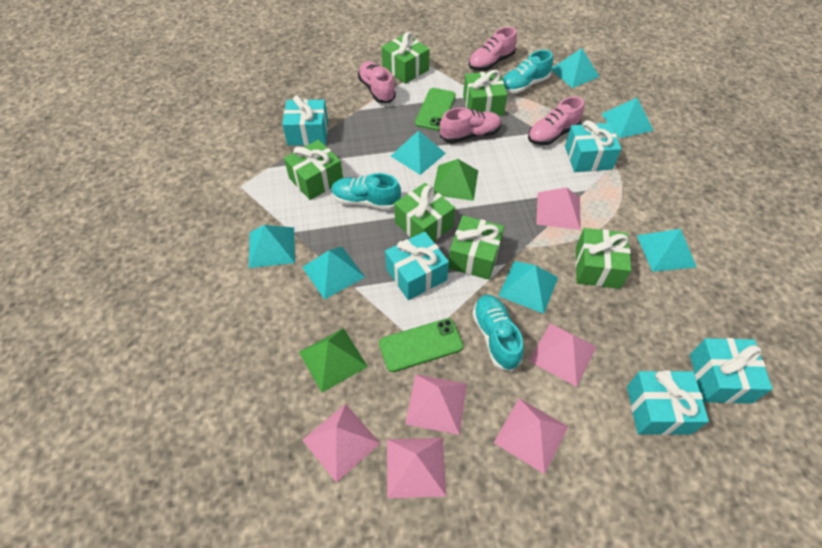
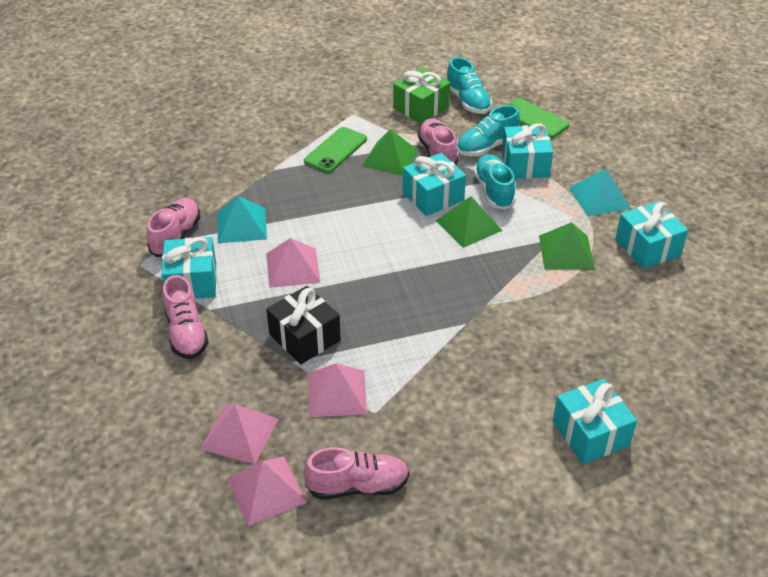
black gift: none = 0 -> [266,286,341,364] = 1
green gift: [284,140,343,200] [382,32,430,84] [394,183,455,241] [448,215,504,280] [463,70,507,116] [576,228,631,289] = 6 -> [393,68,450,124] = 1
green pyramid: [299,328,368,392] [434,159,478,201] = 2 -> [362,129,419,176] [436,196,503,248] [539,222,595,269] = 3
pink pyramid: [302,404,380,483] [387,438,446,498] [405,374,467,435] [494,398,568,474] [529,323,596,387] [536,187,581,230] = 6 -> [201,404,278,464] [227,456,307,526] [266,238,321,288] [309,364,367,417] = 4
turquoise pyramid: [249,225,295,268] [302,247,365,300] [391,130,446,175] [498,261,558,314] [551,48,600,88] [602,98,654,138] [637,229,696,272] = 7 -> [218,196,267,243] [569,169,631,217] = 2

